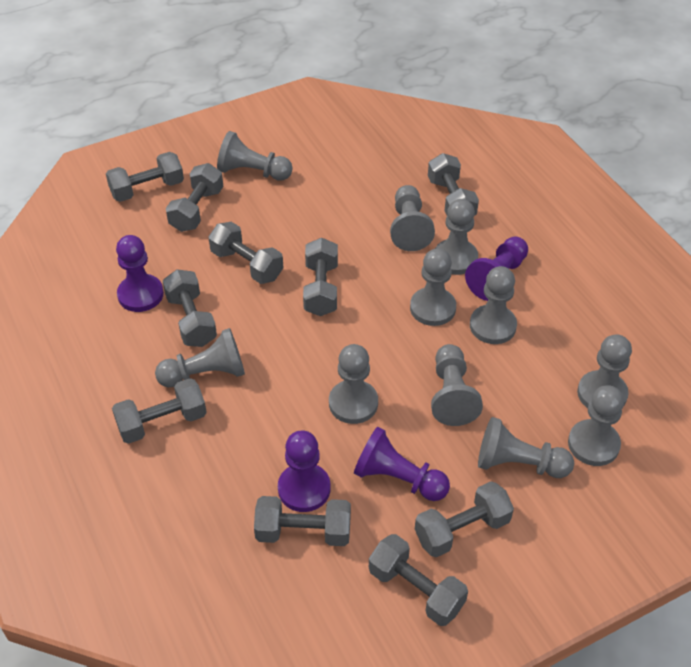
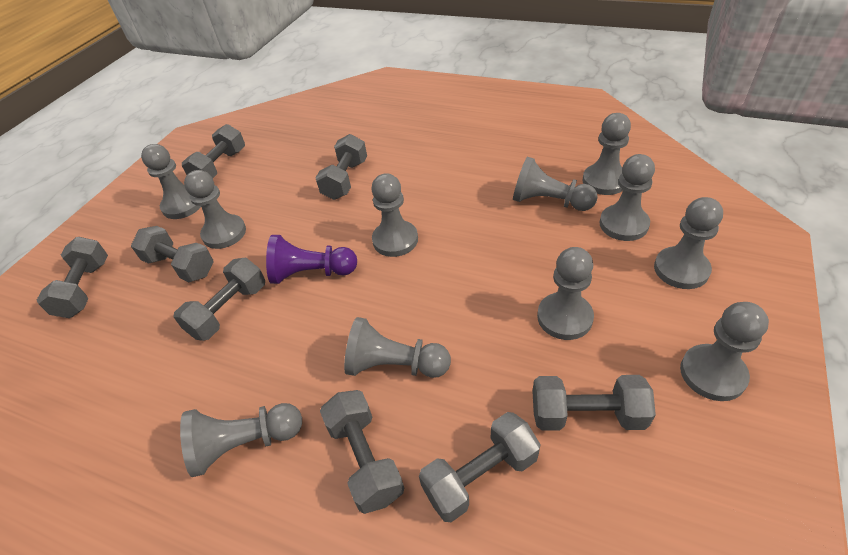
grey dumbbell: [106,152,184,202] [112,378,207,444] [163,269,217,347] [166,163,223,232] [208,222,284,284] [254,496,351,546] [303,238,338,316] [369,534,468,626] [415,481,514,557] [428,153,479,216] = 10 -> [36,237,108,318] [131,226,214,282] [174,258,265,341] [182,124,245,178] [315,134,367,200] [320,390,404,514] [419,412,541,522] [532,375,656,431] = 8
purple pawn: [116,235,164,312] [278,431,331,512] [354,427,450,501] [465,236,528,301] = 4 -> [266,235,357,284] = 1

